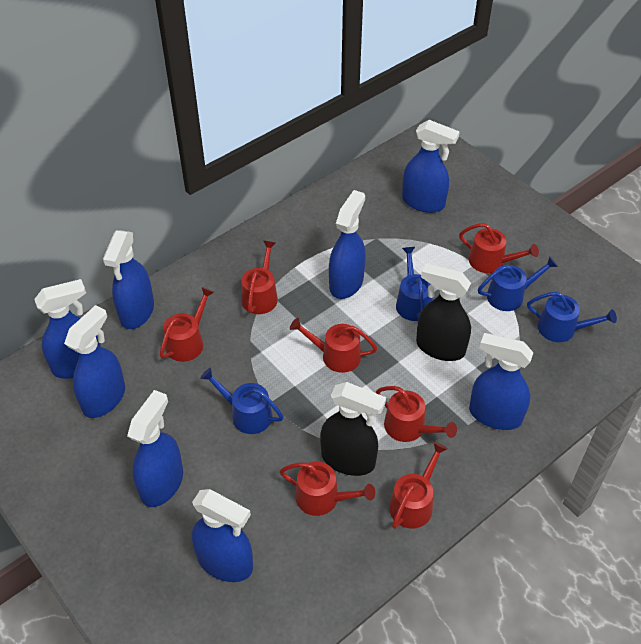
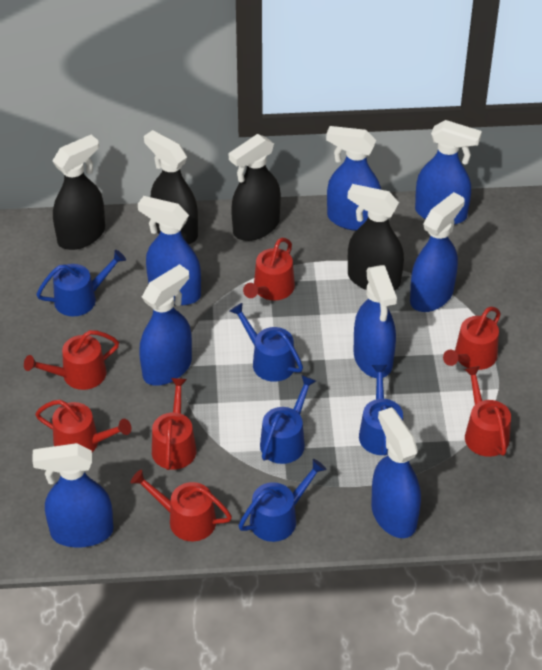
black spray bottle: [320,382,386,476] [416,263,471,361] = 2 -> [52,135,105,250] [144,130,198,244] [229,134,281,241] [348,184,404,290] = 4
blue watering can: [200,368,284,434] [396,247,433,321] [478,256,558,311] [527,292,617,342] = 4 -> [36,250,126,316] [230,303,303,382] [238,459,326,542] [260,375,316,464] [359,365,403,456] = 5

